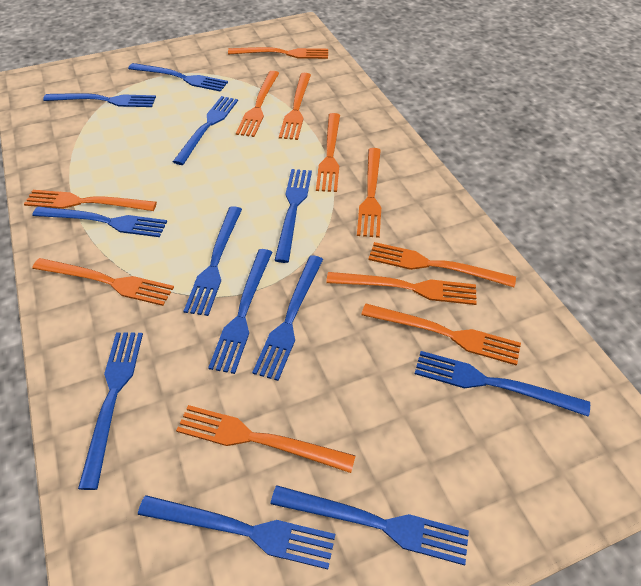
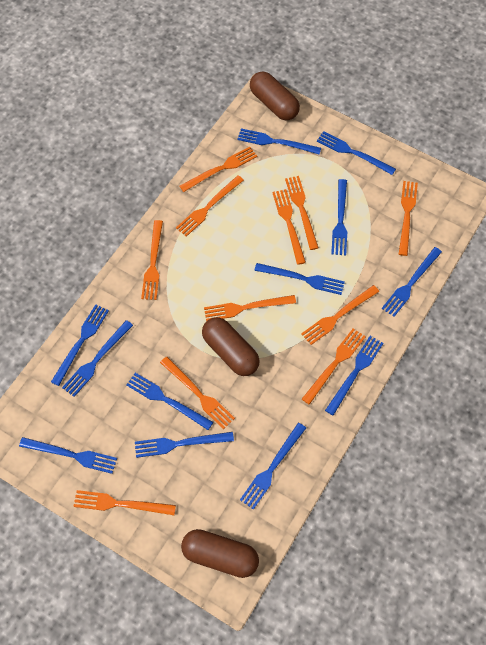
brown capsule: none = 0 -> [181,529,259,578] [202,317,260,376] [250,71,300,121] = 3

